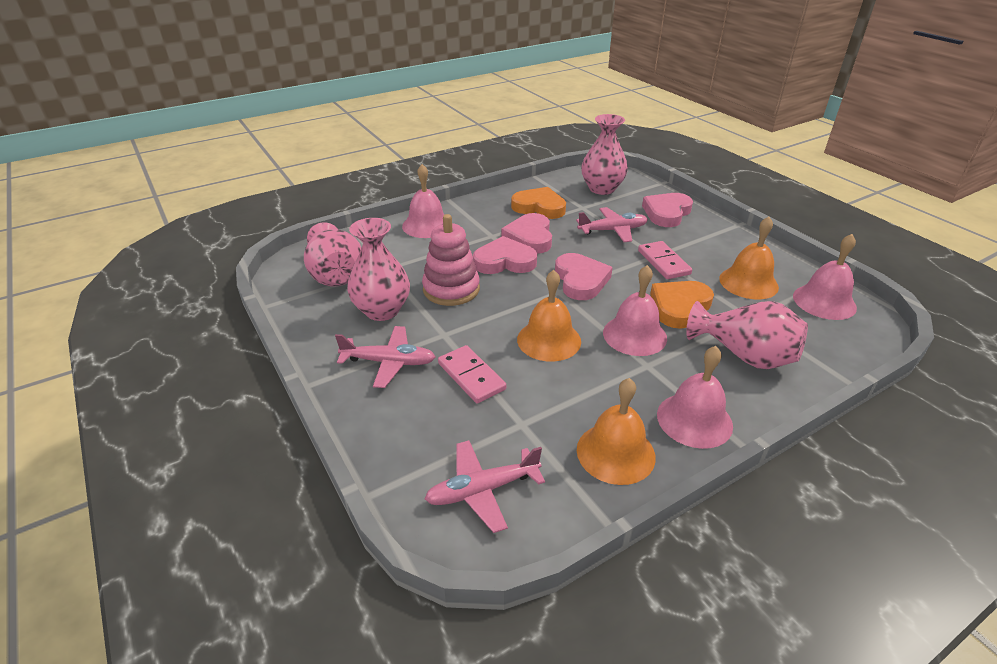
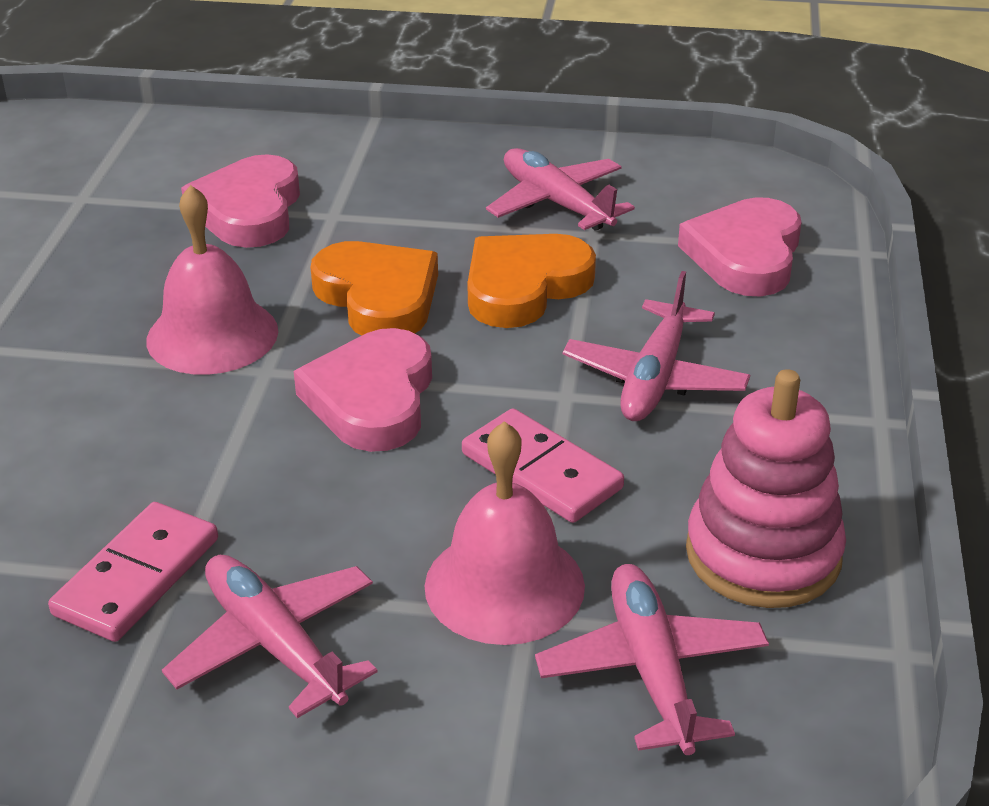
orange bell: [517,270,581,362] [577,378,656,485] [719,216,779,299] = 3 -> none = 0
pink bell: [402,164,444,238] [603,265,667,356] [657,346,733,449] [793,234,857,320] = 4 -> [146,185,278,375] [425,421,585,645] = 2
pink heart: [473,236,537,274] [501,213,552,254] [555,253,613,300] [642,193,693,227] = 4 -> [181,154,300,248] [294,328,432,452] [678,197,802,297] = 3
pink plane: [335,326,435,388] [425,440,545,533] [576,207,648,242] = 3 -> [162,555,378,718] [486,148,635,231] [535,564,769,755] [563,271,750,421] = 4
pink vase: [304,222,361,286] [347,218,410,321] [581,114,628,195] [686,301,808,369] = 4 -> none = 0

